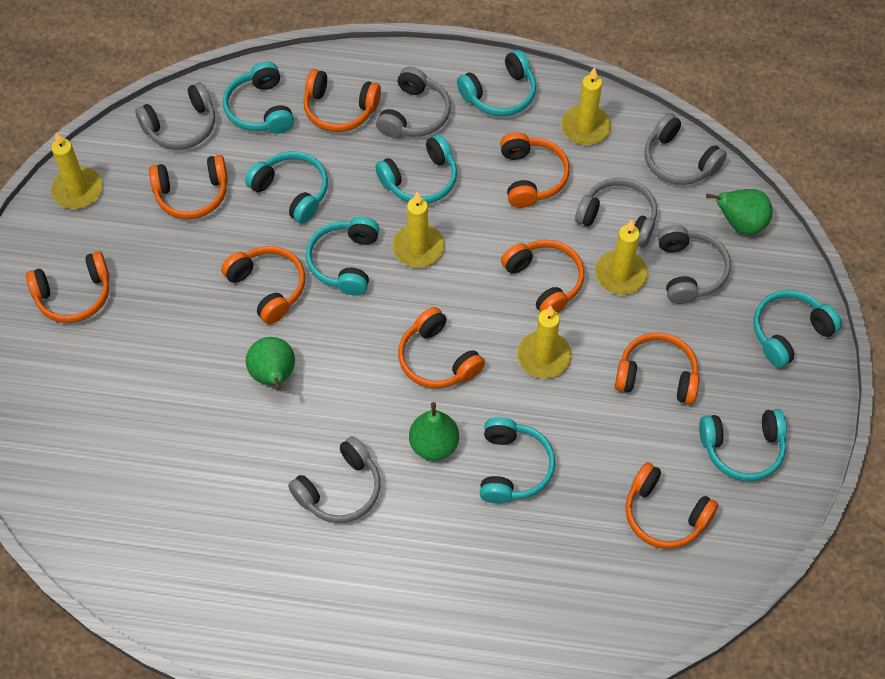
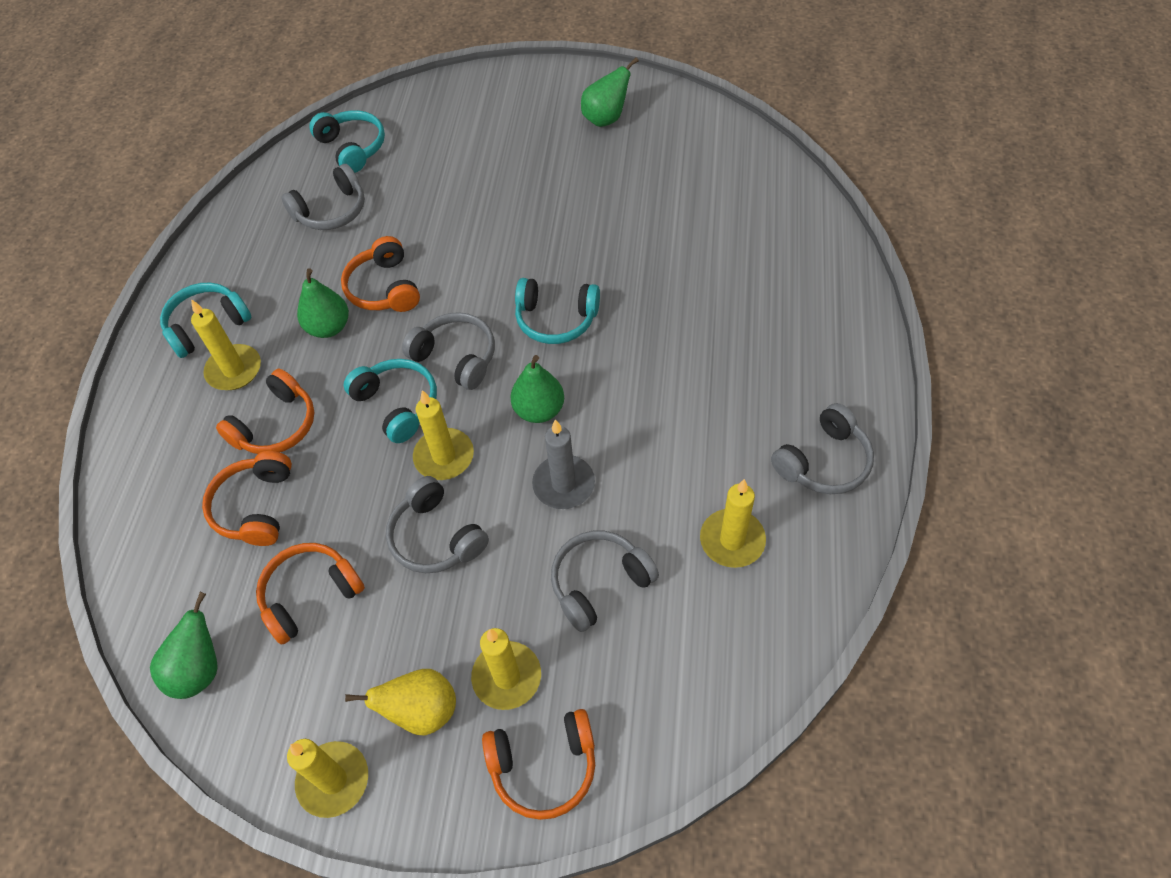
green pear: [246,337,295,391] [409,402,459,461] [706,189,772,235] = 3 -> [150,592,218,699] [297,268,349,338] [510,355,564,423] [581,57,639,127] = 4
grey candle: none = 0 -> [532,419,595,509] = 1
grey headphones: [135,82,215,150] [288,436,381,523] [376,66,451,138] [575,177,657,248] [645,113,727,185] [658,225,731,304] = 6 -> [281,164,365,230] [386,476,489,573] [402,312,495,390] [551,531,659,632] [771,403,874,494] = 5
orange headphones: [26,251,110,323] [149,155,228,219] [221,246,305,324] [303,69,381,132] [398,307,485,388] [500,132,570,208] [501,240,584,313] [615,332,700,404] [625,462,718,549] = 9 -> [202,451,292,546] [216,369,314,454] [256,543,365,645] [341,236,420,312] [482,709,595,820] = 5
turquoise headphones: [223,62,294,134] [245,151,328,224] [306,217,379,296] [375,134,457,204] [457,50,536,116] [480,417,555,504] [699,409,787,481] [753,290,842,368] = 8 -> [160,283,252,358] [309,110,385,173] [344,359,437,443] [515,278,600,344] = 4
yellow pear: none = 0 -> [345,669,456,735] = 1

